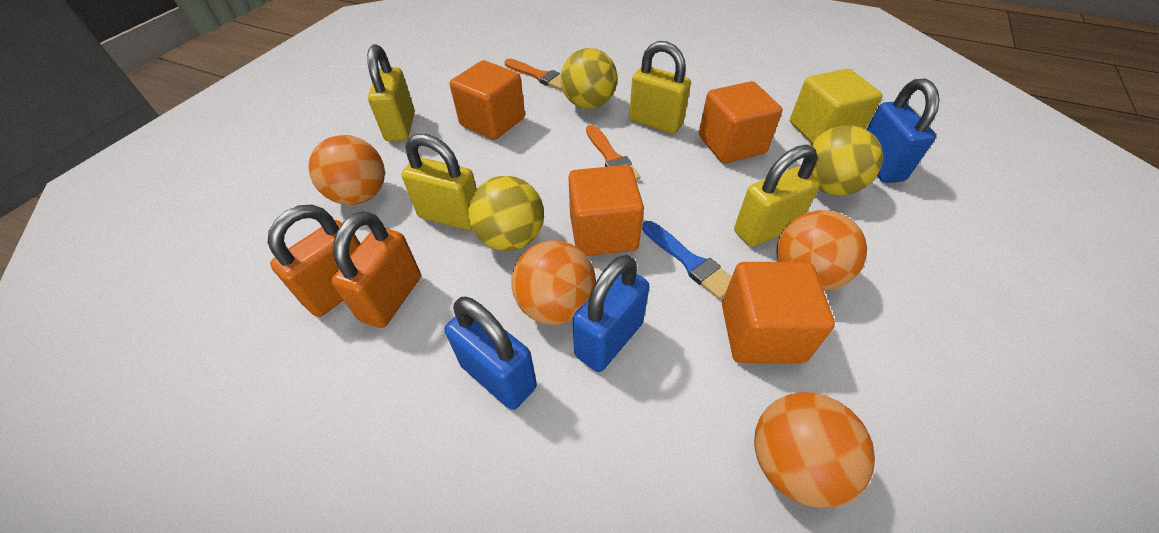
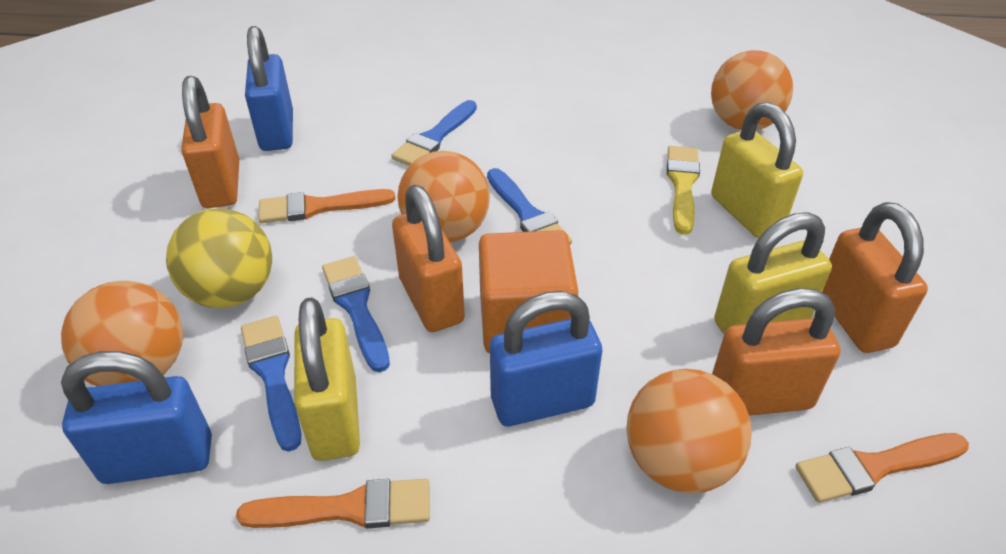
blue brush: [642,221,732,300] = 1 -> [241,316,301,452] [322,256,390,372] [391,100,477,166] [487,168,572,244] = 4
orange brush: [505,58,562,90] [586,124,640,181] = 2 -> [236,479,430,529] [258,189,396,223] [796,433,969,503] = 3
orange cube: [450,60,525,140] [569,165,644,256] [699,81,782,163] [722,262,835,363] = 4 -> [479,230,578,353] = 1
orange padlock: [268,205,360,317] [331,211,421,328] = 2 -> [181,76,239,208] [392,185,465,332] [712,288,841,416] [822,202,928,353] = 4
yellow ball: [468,176,544,251] [561,48,617,109] [810,125,883,196] = 3 -> [166,209,272,308] = 1
yellow brush: none = 0 -> [667,146,700,235] = 1
yellow cube: [790,69,882,143] = 1 -> none = 0
yellow padlock: [367,44,415,142] [402,134,477,230] [629,41,691,134] [734,145,820,247] = 4 -> [294,297,360,461] [711,102,803,238] [714,212,832,334] = 3

